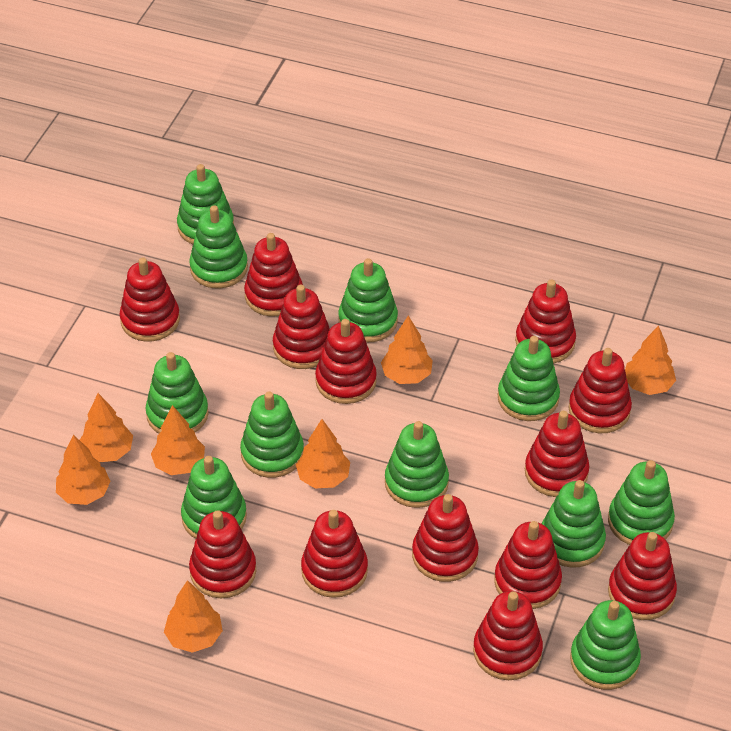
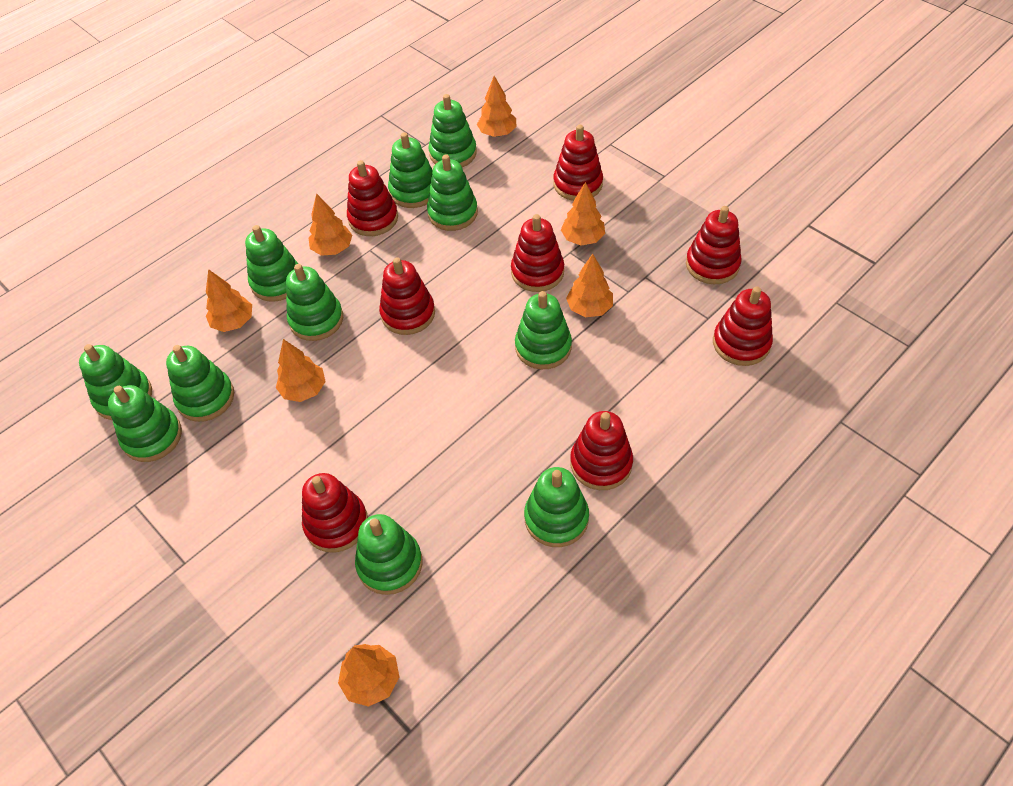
red stacking toy: [120,257,180,342] [189,510,256,598] [244,233,303,316] [273,285,330,369] [301,510,368,598] [315,319,377,404] [412,494,479,582] [473,591,543,680] [494,521,562,609] [515,279,576,364] [525,411,589,497] [569,348,632,433] [608,532,677,620] = 13 -> [302,473,368,553] [347,160,398,236] [379,257,435,335] [511,214,564,292] [554,125,603,201] [570,411,633,490] [686,206,742,284] [713,287,773,366] = 8

